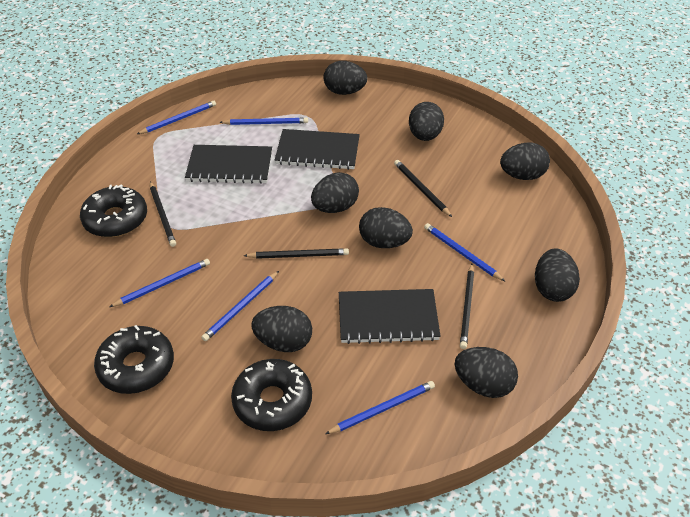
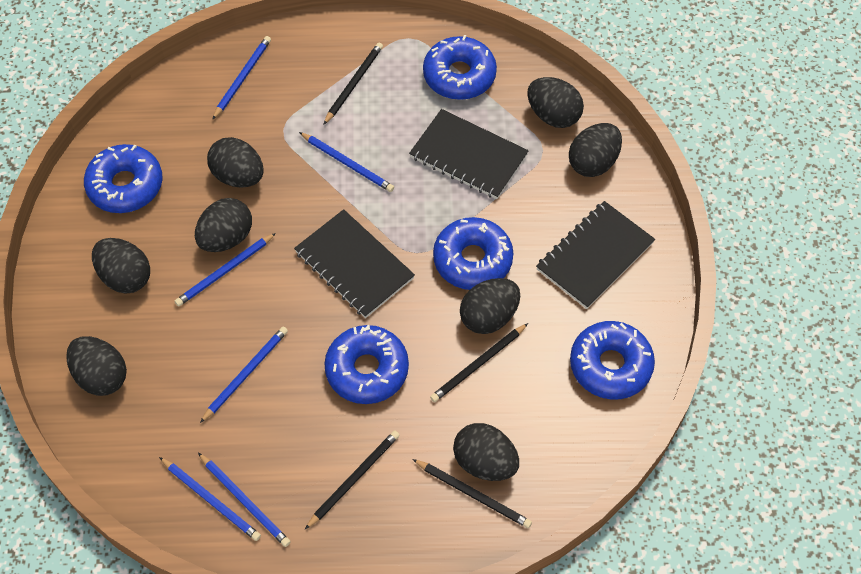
black donut: [80,184,147,237] [94,325,174,394] [231,359,312,431] = 3 -> none = 0
blue donut: none = 0 -> [84,144,163,213] [324,325,409,404] [423,35,497,100] [433,217,514,290] [570,321,655,400] = 5

